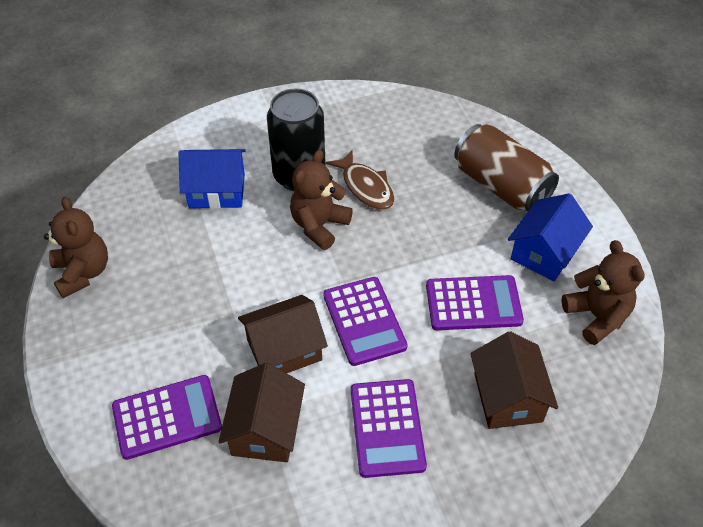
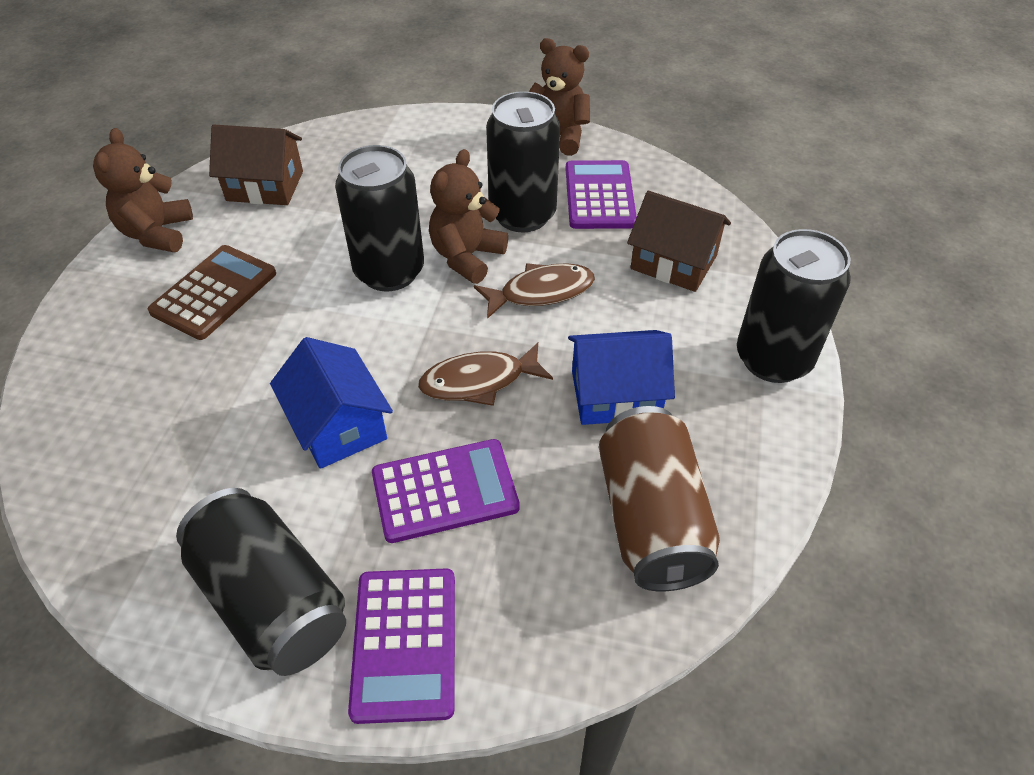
black can: [267,88,326,191] = 1 -> [176,488,346,676] [335,145,424,291] [486,91,560,233] [737,229,851,383] = 4
brown calculator: none = 0 -> [148,245,276,340] = 1
brown fish: [326,149,394,210] = 1 -> [418,343,553,406] [474,263,595,319] = 2
brown house: [218,363,305,462] [238,295,328,373] [470,331,558,429] = 3 -> [209,124,303,205] [627,191,731,292] = 2
purple calculator: [112,375,222,460] [323,277,408,366] [351,379,427,478] [426,275,524,330] = 4 -> [348,569,455,724] [372,439,520,543] [565,160,637,229] = 3

